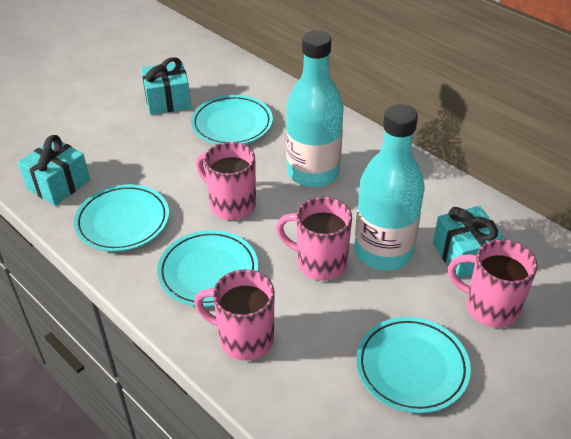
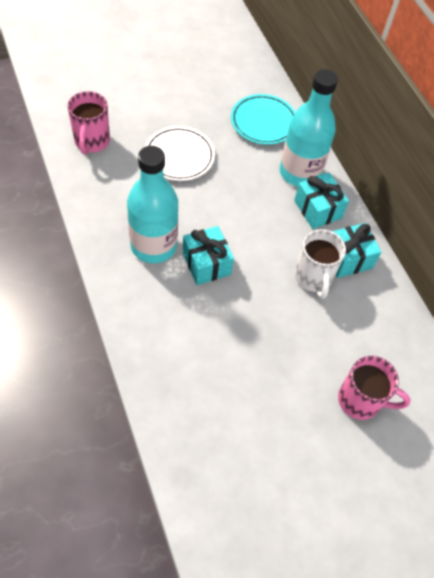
pink mug: [194,269,274,360] [196,142,256,220] [276,197,352,281] [448,239,538,328] = 4 -> [68,91,110,154] [338,356,411,420] = 2
turquoise plate: [74,184,169,252] [157,230,258,307] [191,95,273,145] [356,317,471,414] = 4 -> [231,94,295,145] = 1
white mug: none = 0 -> [295,229,346,299] = 1
white plate: none = 0 -> [145,126,215,181] = 1

